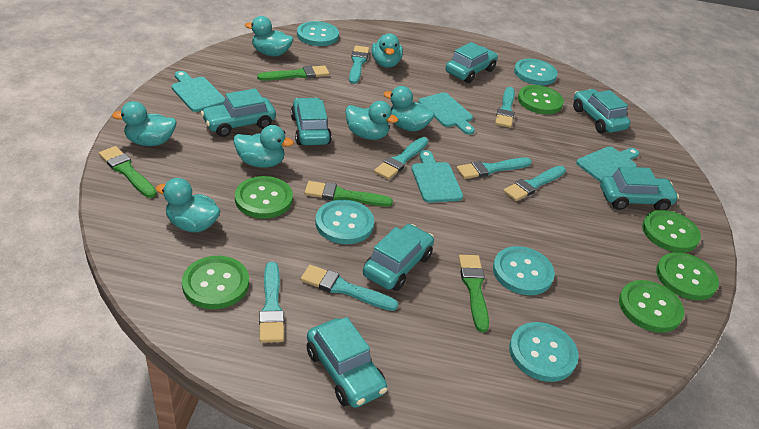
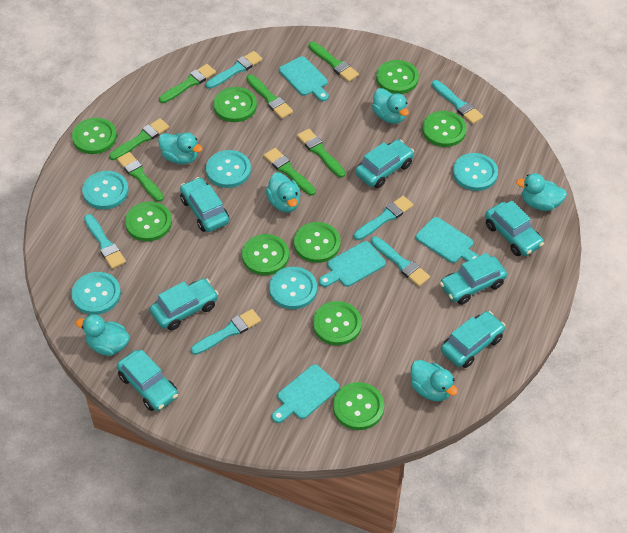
green brush: [99,146,157,198] [257,65,329,81] [305,181,393,206] [459,255,489,332] = 4 -> [109,118,169,160] [117,152,164,202] [159,64,216,103] [246,74,293,119] [264,148,316,196] [297,129,345,178] [308,42,359,82] = 7
green button: [182,256,249,309] [235,176,293,219] [518,85,564,114] [619,280,684,333] [642,210,701,253] [656,252,719,300] = 6 -> [72,118,117,154] [125,201,172,241] [214,87,257,122] [242,234,289,275] [294,222,341,263] [313,301,362,345] [333,382,384,430] [376,60,419,94] [422,111,466,147] = 9
turquoise brush: [259,262,284,343] [301,265,398,311] [349,45,369,84] [374,137,428,180] [457,157,532,179] [495,87,515,128] [503,166,566,201] = 7 -> [84,214,126,269] [191,309,261,355] [206,51,263,89] [354,196,413,240] [371,237,430,286] [432,80,483,124] = 6
turquoise duck: [112,101,177,146] [156,178,221,232] [233,125,294,168] [245,16,293,56] [345,101,398,140] [372,33,403,68] [383,86,435,131] = 7 -> [76,314,130,356] [158,132,203,164] [266,172,301,212] [372,88,409,124] [410,360,458,402] [516,173,567,211] = 6

